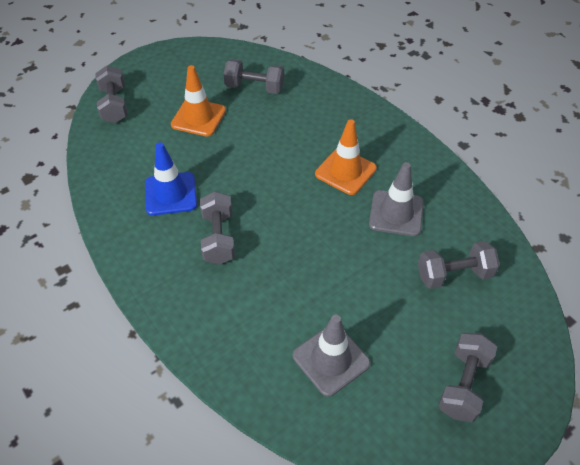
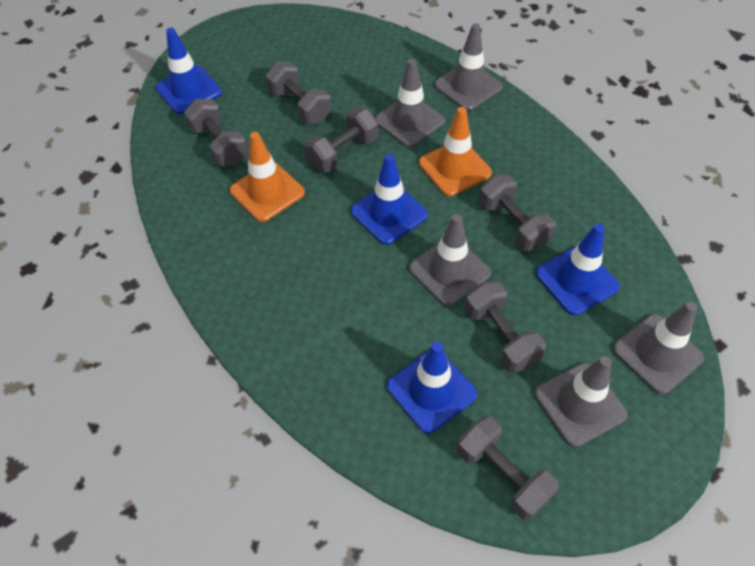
blue traffic cone: [145,142,197,216] = 1 -> [156,28,222,114] [351,154,428,245] [387,342,477,434] [536,224,620,315] = 4
grey dumbbell: [95,66,128,123] [200,191,235,265] [223,59,284,94] [418,241,500,289] [438,333,497,422] = 5 -> [184,99,248,166] [266,62,331,124] [304,107,379,173] [456,416,559,520] [465,281,546,373] [479,174,556,251] = 6
grey traffic cone: [293,315,371,397] [369,162,424,236] = 2 -> [375,59,445,147] [409,214,491,306] [434,23,503,111] [535,356,628,447] [613,302,704,394] = 5

